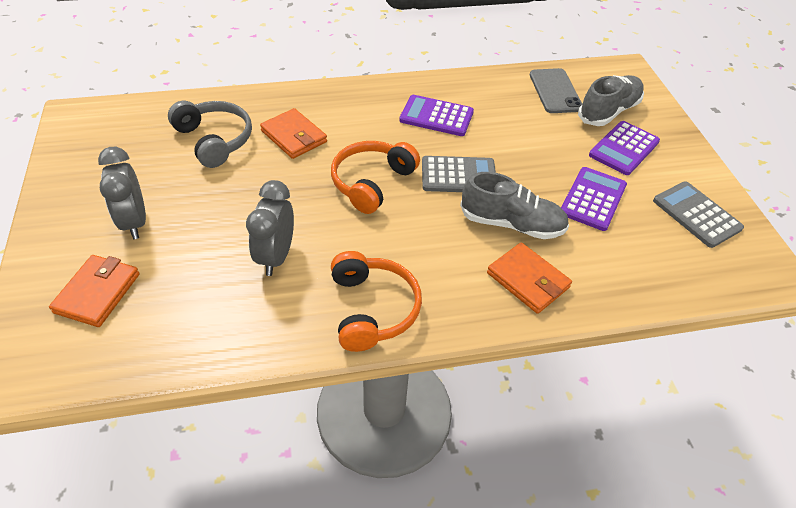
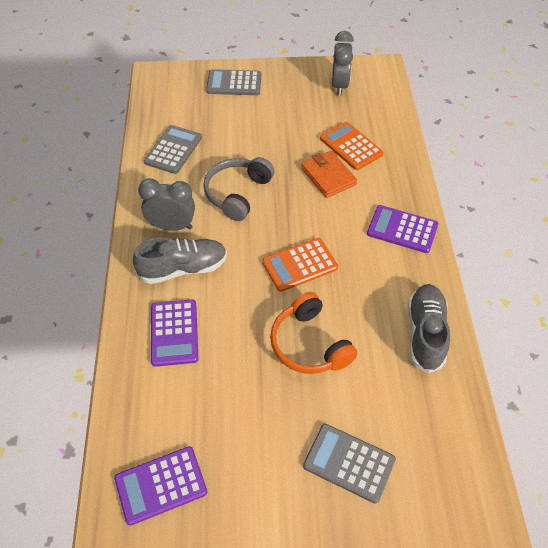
grey calculator: [422,156,496,192] [653,181,744,248] = 2 -> [144,125,202,174] [206,69,262,95] [303,424,396,504] = 3
grey phone: [530,68,582,113] = 1 -> none = 0
orange calculator: none = 0 -> [262,238,338,292] [320,122,384,170] = 2
orange headphones: [331,141,420,214] [331,251,422,352] = 2 -> [270,292,358,374] = 1
orange wallet: [49,255,139,327] [260,108,327,159] [487,243,572,314] = 3 -> [301,151,357,198] = 1

